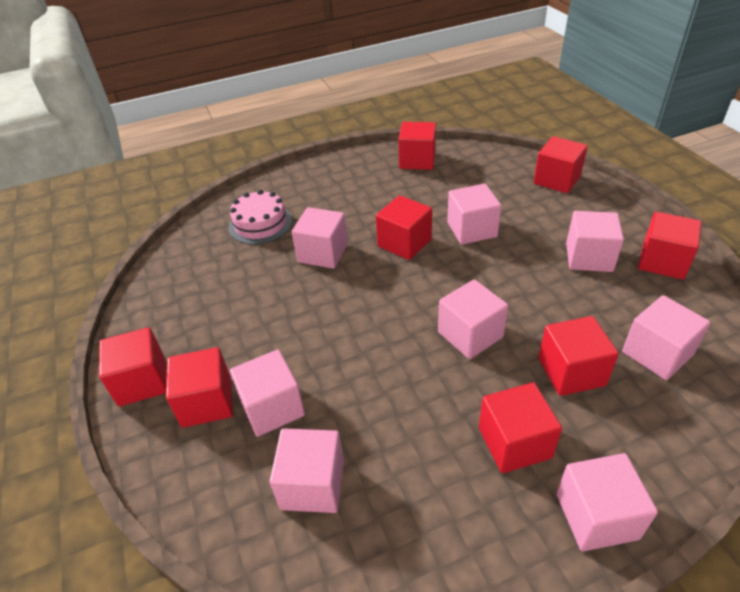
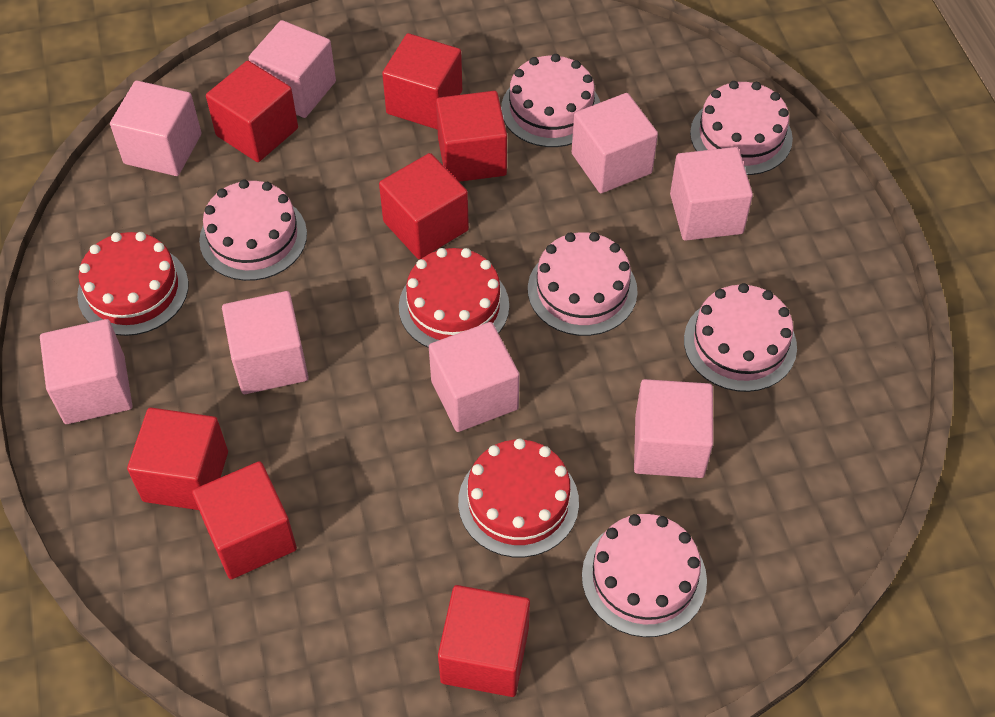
pink cake: [229,190,292,244] = 1 -> [199,179,307,281] [501,54,600,147] [528,232,638,336] [582,514,707,637] [684,283,797,392] [690,81,793,175] = 6
red cake: none = 0 -> [77,232,189,336] [399,248,509,348] [458,438,579,557] = 3
red cube: [99,327,167,406] [166,347,233,428] [376,195,432,260] [398,122,436,170] [479,382,562,473] [534,136,588,193] [538,316,619,396] [638,212,702,280] = 8 -> [127,408,228,510] [192,461,297,579] [206,61,298,162] [379,153,469,259] [382,33,462,130] [436,91,507,182] [438,585,530,697] = 7

